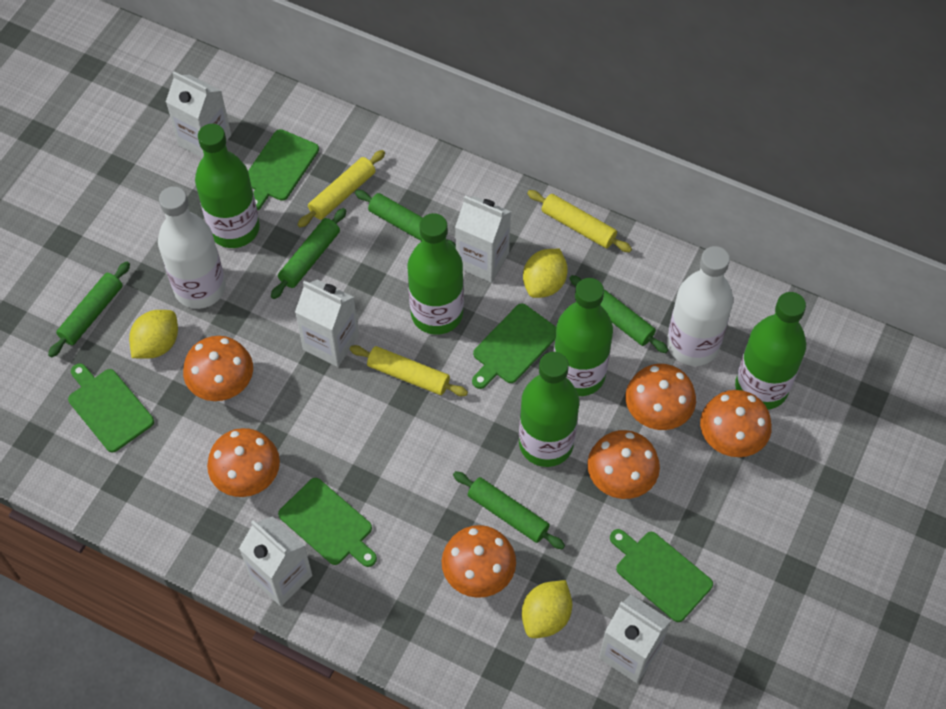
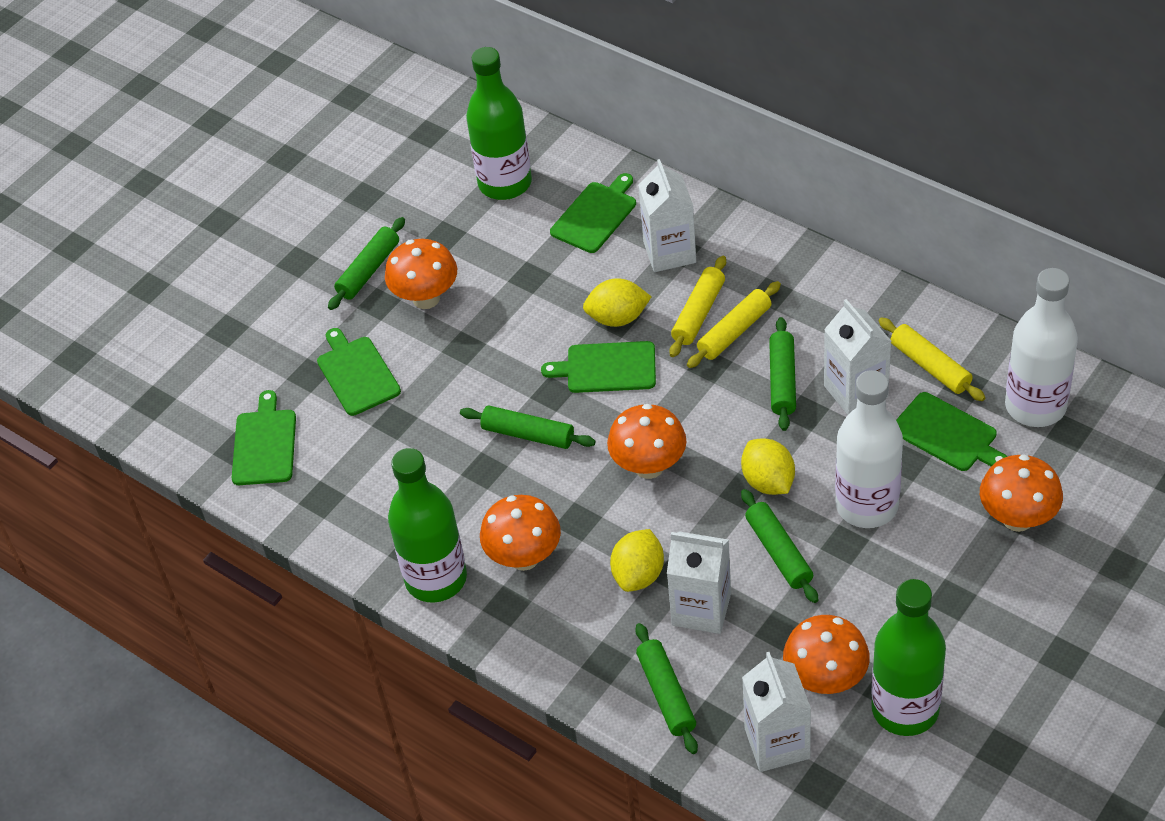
green bottle: [195,124,260,248] [408,213,464,335] [519,352,579,467] [554,278,613,396] [735,292,806,410] = 5 -> [388,448,467,603] [466,47,532,200] [871,579,946,736] = 3
orange mushroom: [183,336,253,401] [207,428,280,497] [442,525,516,598] [587,430,660,499] [626,364,696,430] [700,390,772,457] = 6 -> [385,239,457,309] [480,495,561,571] [607,404,687,479] [783,615,870,694] [980,454,1063,532] = 5
white carton: [166,71,231,158] [239,516,312,606] [295,279,359,367] [455,196,511,283] [599,594,671,683] = 5 -> [638,159,696,272] [667,531,731,634] [742,652,811,772] [824,299,891,415] = 4

